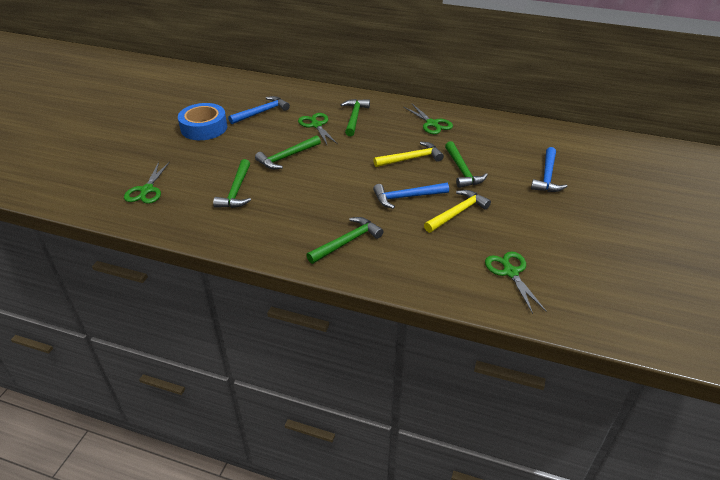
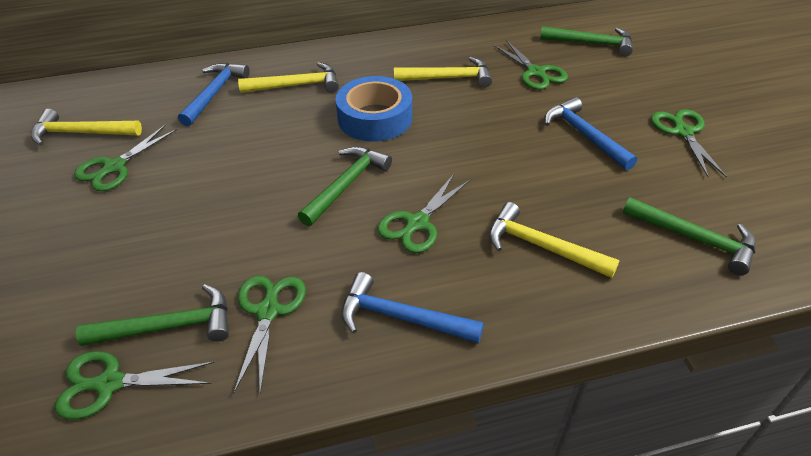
green hammer: [213,159,251,208] [255,135,321,169] [307,217,384,264] [341,99,370,136] [445,141,488,188] = 5 -> [76,284,229,346] [298,146,392,226] [540,26,633,56] [623,197,756,275] = 4
green scissors: [124,162,170,204] [298,113,338,146] [404,104,453,134] [485,252,546,314] = 4 -> [55,351,215,420] [74,124,177,191] [234,276,306,393] [377,174,471,253] [494,40,568,90] [651,109,727,178] = 6
yellow hammer: [373,142,444,167] [424,190,491,233] = 2 -> [31,109,142,146] [238,62,339,93] [394,57,492,88] [489,202,620,278] = 4

